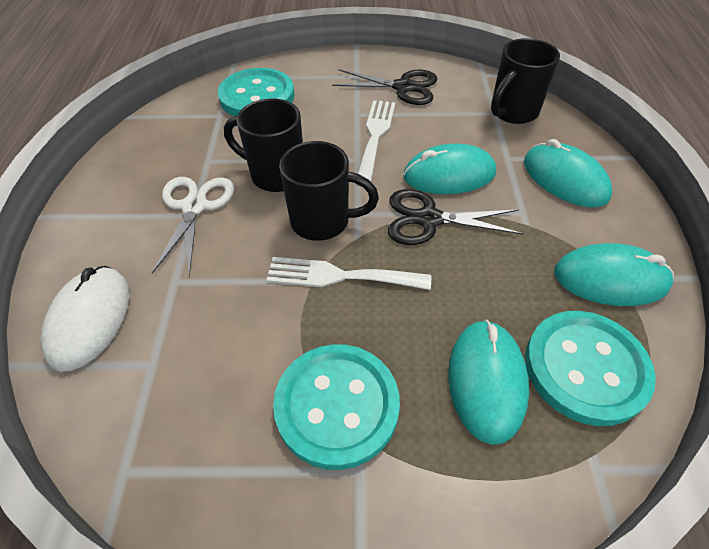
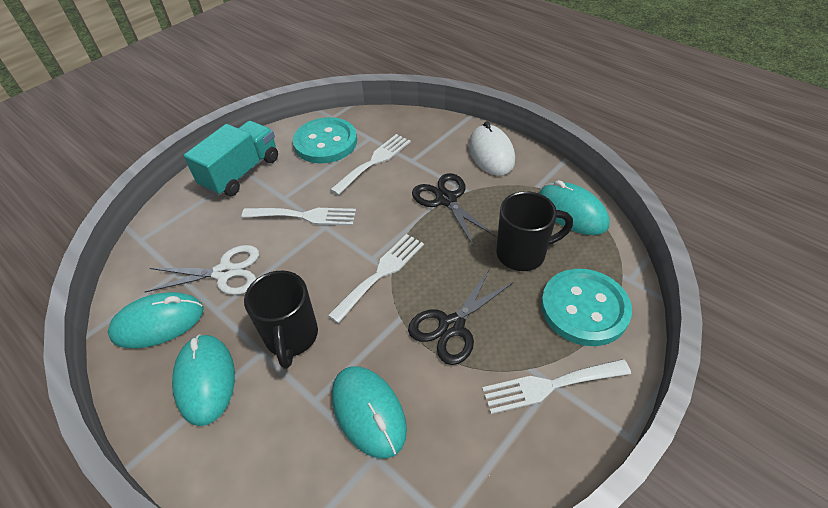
black mug: [224,98,303,192] [279,141,379,241] [491,38,560,124] = 3 -> [244,270,318,369] [496,191,573,271] = 2
turquoise button: [218,68,294,117] [273,344,400,470] [525,311,656,426] = 3 -> [293,117,357,164] [541,269,632,346] = 2
turquoise truck: none = 0 -> [183,121,278,196] = 1
white fork: [266,257,431,290] [357,100,395,182] = 2 -> [242,208,356,225] [328,234,424,323] [330,134,411,195] [482,359,631,414] = 4

